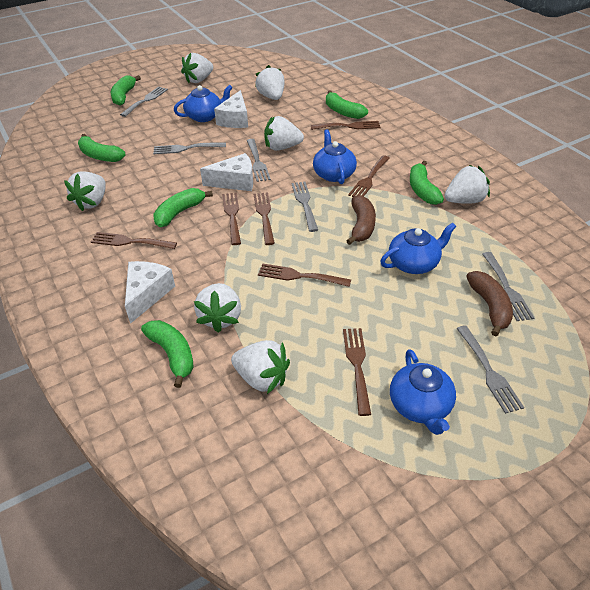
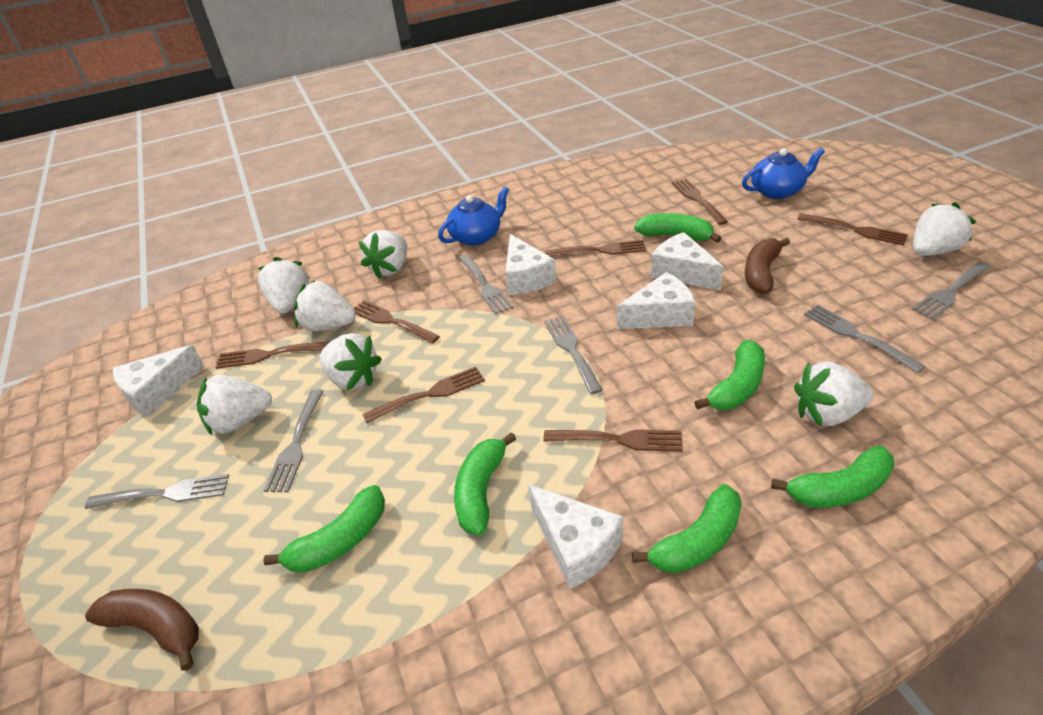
blue teapot: [174,85,233,122] [313,129,357,184] [380,222,456,274] [390,349,456,435] = 4 -> [438,187,509,246] [742,148,825,199] = 2
white cheese: [125,261,175,324] [200,153,253,191] [214,90,248,128] = 3 -> [113,345,205,418] [505,234,556,295] [528,484,623,589] [617,272,696,329] [651,232,724,290] = 5

